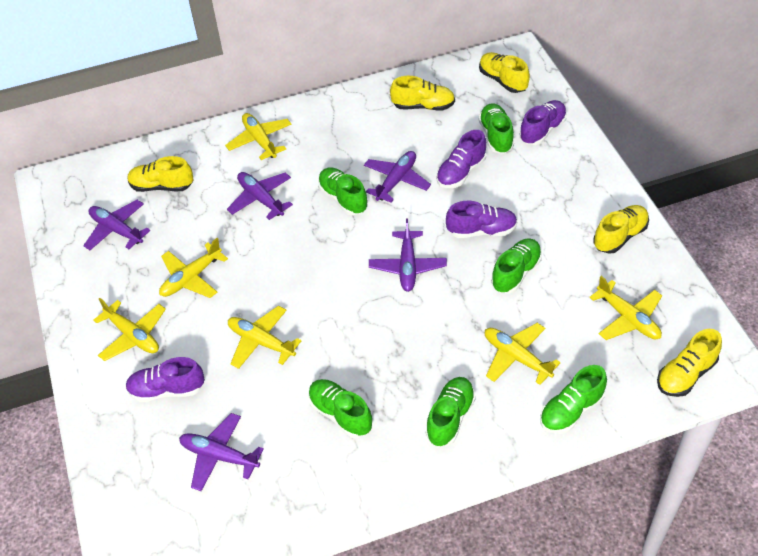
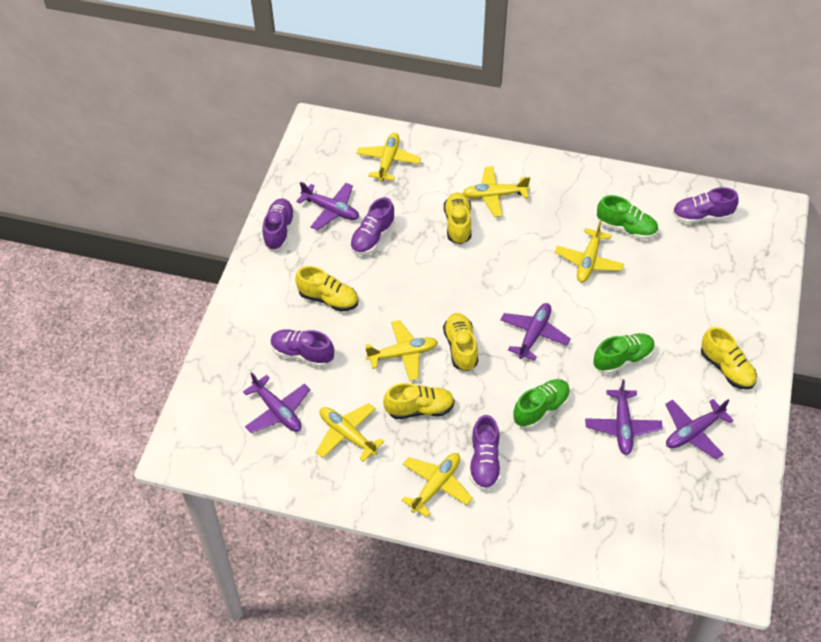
green shoe: [308,379,372,438] [318,167,368,215] [425,377,476,446] [478,103,514,154] [491,238,542,294] [540,365,607,434] = 6 -> [513,379,570,429] [593,333,655,374] [597,195,658,239] = 3
purple shoe: [125,357,205,402] [436,130,486,188] [446,201,517,238] [520,100,567,145] = 4 -> [262,198,295,250] [270,329,334,367] [350,197,395,255] [469,415,501,491] [672,187,739,223] = 5

